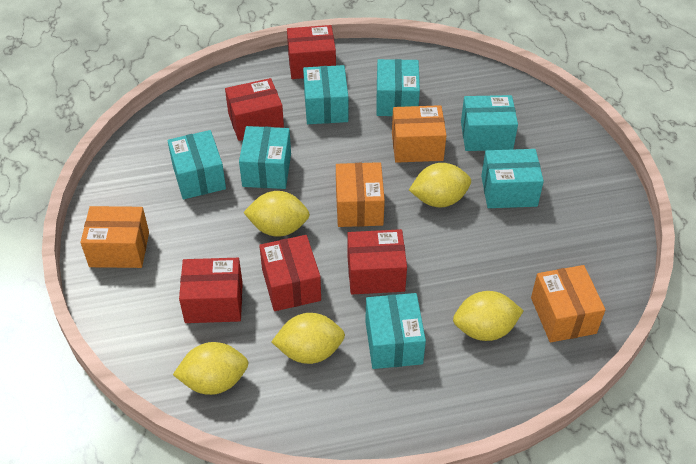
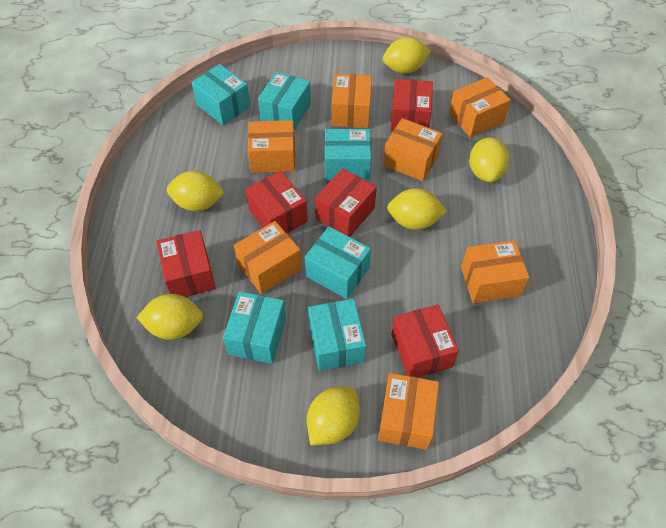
orange box: [80,206,149,268] [336,162,385,227] [392,105,447,163] [531,265,605,342] = 4 -> [234,221,302,294] [248,120,295,173] [332,74,372,128] [378,373,439,450] [383,118,443,181] [449,77,511,138] [461,240,529,303] = 7
turquoise box: [168,130,226,199] [239,126,291,189] [303,65,348,124] [365,293,426,369] [376,59,420,116] [461,95,518,151] [481,149,544,208] = 7 -> [191,64,251,125] [223,291,286,364] [258,71,311,131] [305,227,371,299] [308,299,366,371] [325,129,371,181] = 6
yellow lemon: [173,342,249,395] [243,191,310,237] [271,313,345,364] [409,163,471,207] [453,291,523,341] = 5 -> [136,294,203,340] [167,171,225,211] [307,387,360,445] [383,37,431,74] [387,188,447,230] [469,138,510,182] = 6

